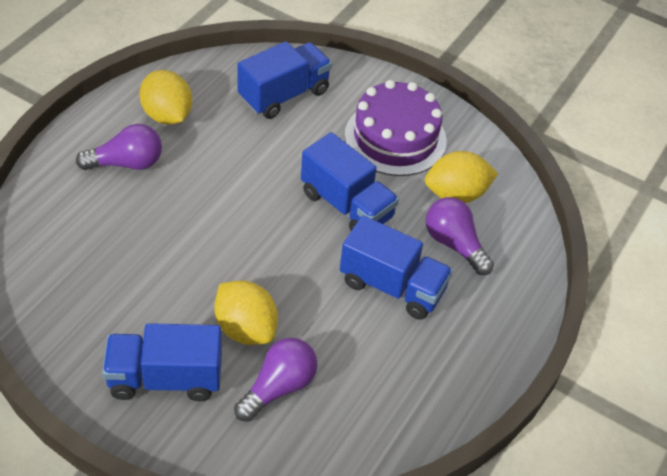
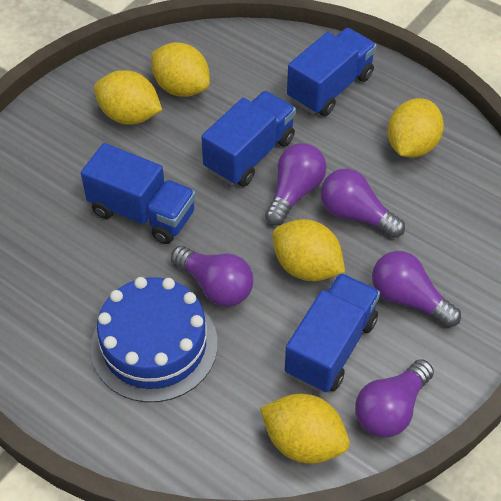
blue cake: none = 0 -> [91,277,218,402] = 1
purple cake: [345,80,447,176] = 1 -> none = 0
purple light bulb: [76,124,162,170] [234,338,318,422] [426,197,494,275] = 3 -> [171,246,253,307] [265,143,327,226] [321,169,405,238] [355,359,434,437] [372,251,461,327] = 5
yellow lemon: [139,70,192,125] [214,281,278,345] [425,151,498,203] = 3 -> [94,70,162,125] [152,42,210,97] [260,394,349,464] [273,219,345,281] [387,98,444,158] = 5

